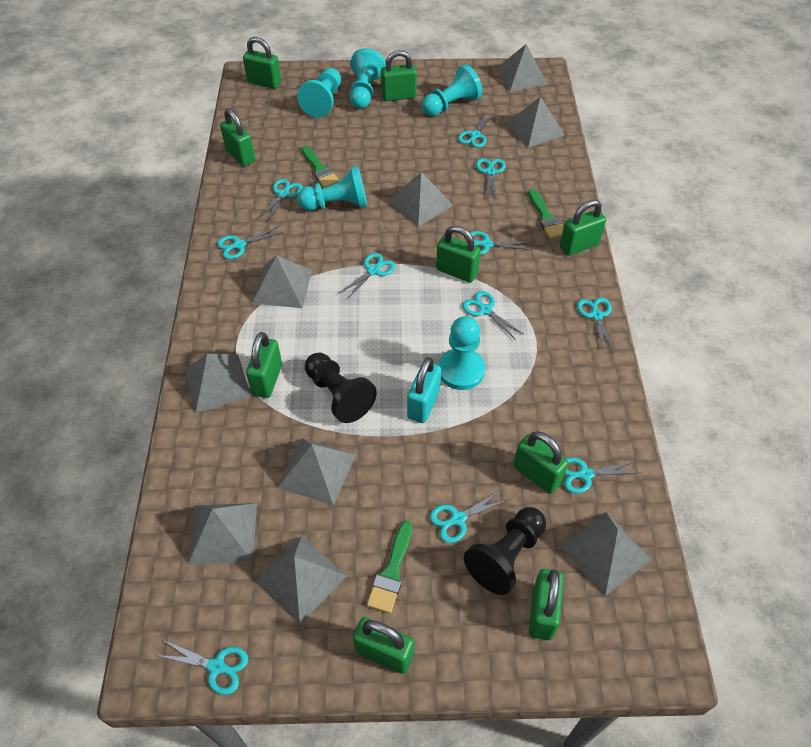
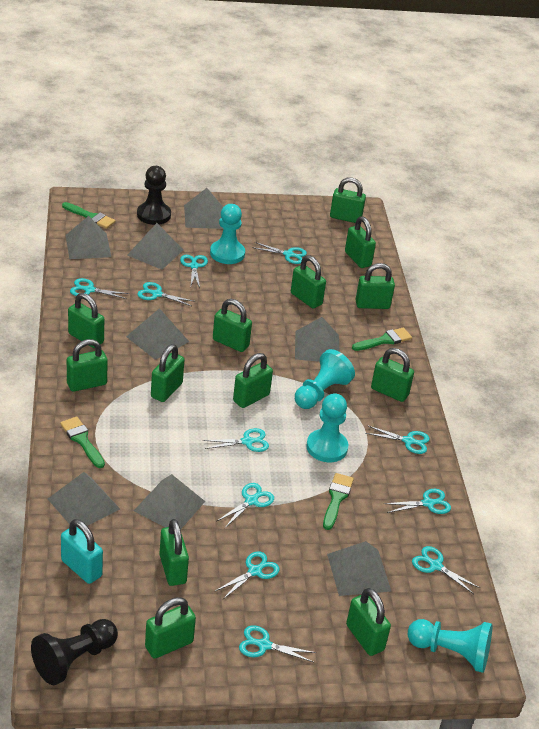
green brush: [302,146,340,188] [367,521,412,613] [528,189,564,239] = 3 -> [60,417,105,468] [62,202,116,229] [323,473,354,530] [352,327,412,351] = 4
green padlock: [220,108,255,166] [243,37,281,89] [246,332,282,398] [353,617,414,674] [381,50,417,101] [436,226,481,282] [513,431,569,494] [529,569,564,640] [560,200,606,256] = 9 -> [67,339,108,392] [68,293,104,348] [145,597,196,659] [151,344,184,402] [159,519,189,586] [213,299,252,352] [233,353,273,408] [291,255,326,309] [330,177,366,223] [345,216,376,268] [346,588,391,656] [355,263,395,309] [371,348,414,402] = 13
grey pyramid: [184,354,251,413] [188,503,257,564] [252,255,312,308] [255,536,347,624] [277,438,356,506] [388,172,453,227] [496,44,548,91] [506,97,565,148] [560,512,652,596] = 9 -> [48,472,120,529] [66,216,111,259] [126,308,189,360] [127,223,183,270] [134,474,205,530] [184,188,224,229] [295,317,339,362] [327,541,391,596] = 8
turquoise pawn: [297,68,341,118] [297,166,367,211] [350,48,386,109] [422,64,482,116] [438,316,485,390] = 5 -> [210,204,245,264] [295,349,355,409] [306,393,348,462] [408,619,492,673] = 4

